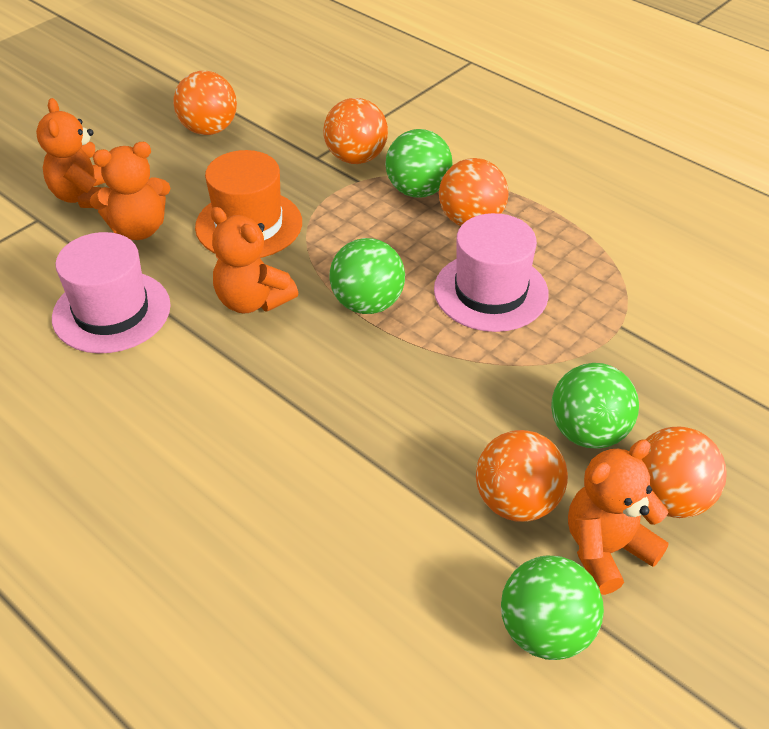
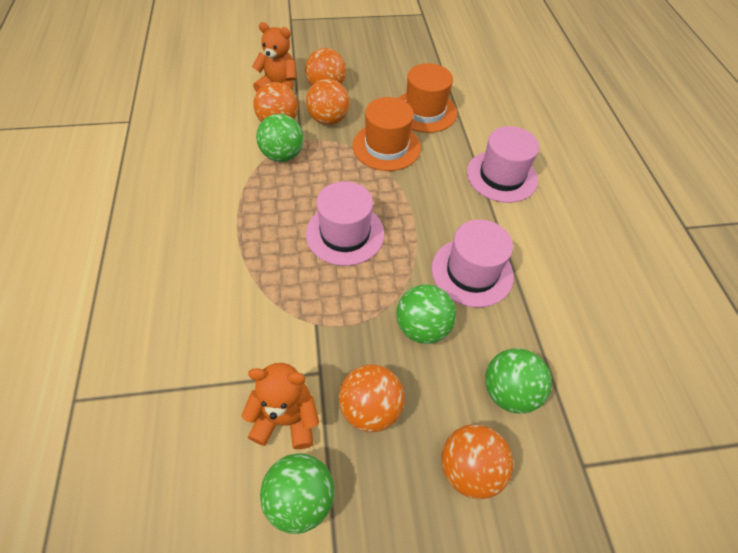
orange hat: [195,150,302,258] = 1 -> [353,97,421,171] [398,63,457,133] = 2
orange teddy bear: [36,98,105,208] [90,142,171,240] [211,207,298,313] [568,439,669,595] = 4 -> [241,363,319,449] [252,22,296,92] = 2
pink hat: [52,232,171,353] [434,213,549,332] = 2 -> [306,181,384,266] [432,219,514,307] [467,126,539,203] = 3

